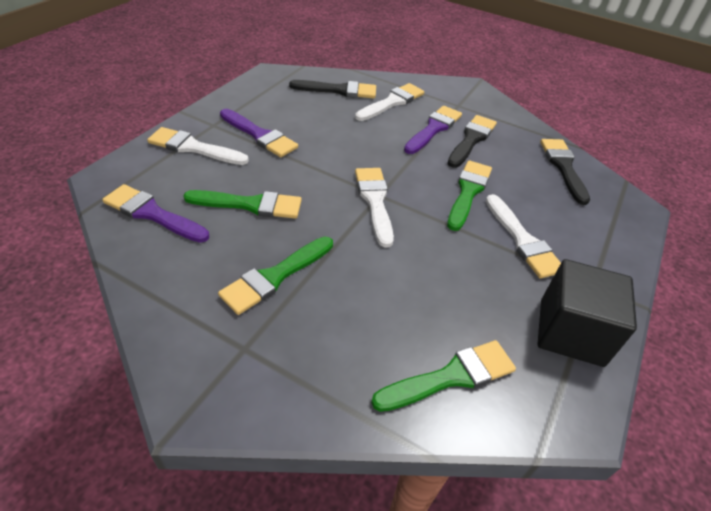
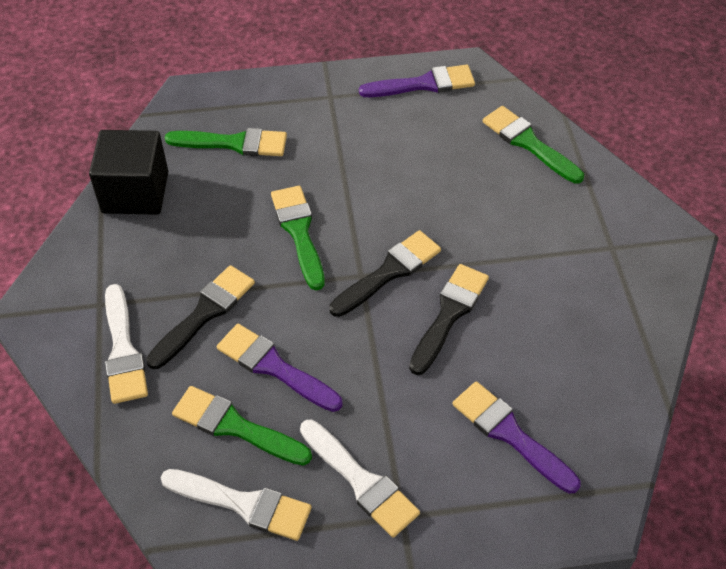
white brush: [147,127,249,165] [355,83,424,121] [355,168,394,248] [486,194,561,278] = 4 -> [105,284,148,404] [160,469,312,541] [300,419,420,538] = 3

